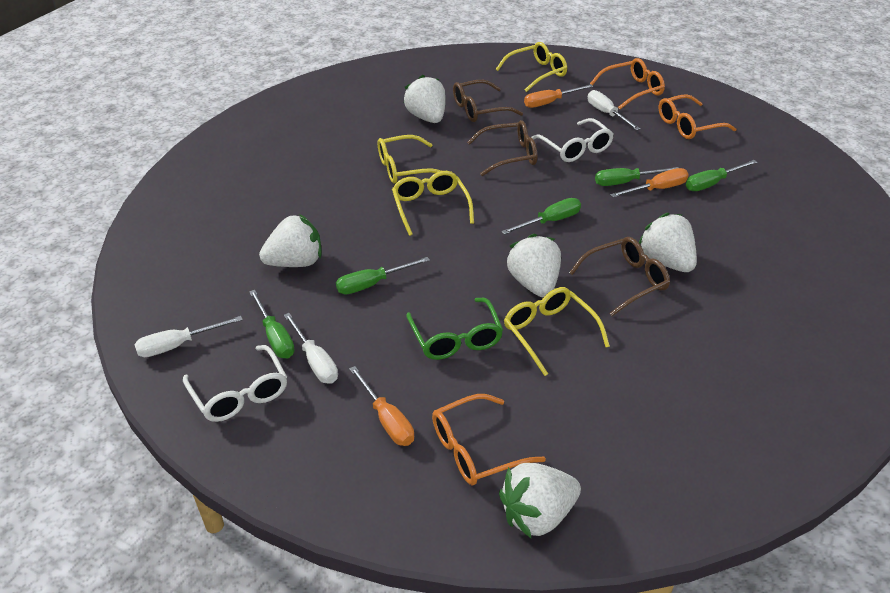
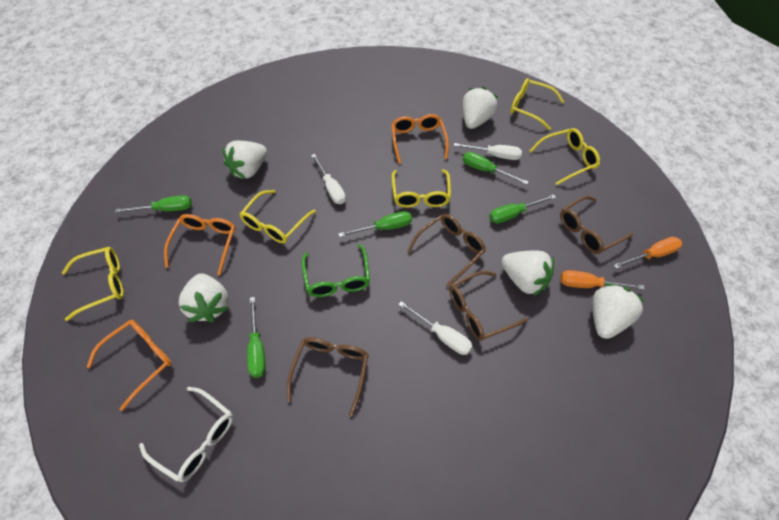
brown glasses: [453,80,523,122] [467,120,537,176] [569,237,670,316] = 3 -> [287,337,369,417] [407,214,486,287] [449,271,528,341] [560,196,633,254] = 4
orange screwdriver: [349,366,414,446] [524,84,593,108] [610,168,689,198] = 3 -> [560,270,645,290] [614,237,682,269] = 2
white glasses: [183,345,287,422] [531,118,614,162] = 2 -> [139,387,233,482] = 1
yellow glasses: [378,135,441,184] [392,171,474,236] [496,42,567,92] [504,287,610,376] = 4 -> [62,247,124,321] [239,190,316,243] [392,169,451,208] [510,78,564,130] [530,128,600,185] = 5

